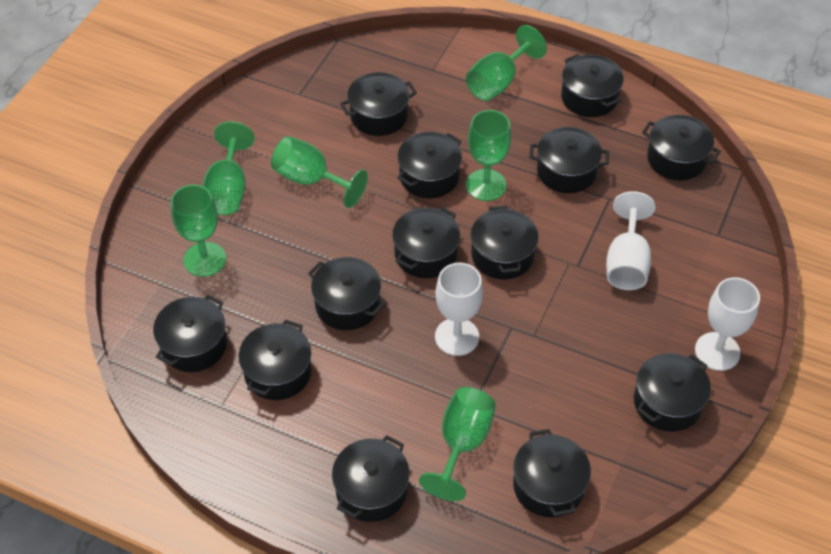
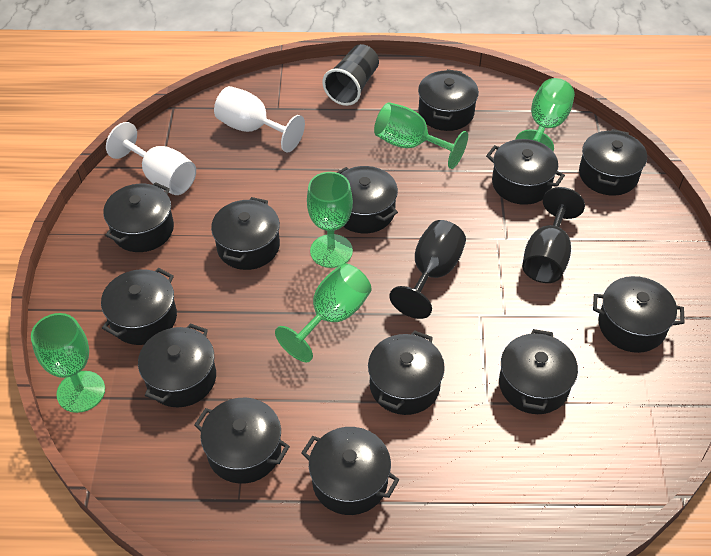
black cup: none = 0 -> [322,44,379,106] = 1
black goblet: none = 0 -> [389,220,466,319] [522,187,585,283] = 2
green goblet: [171,185,226,277] [202,121,255,215] [271,136,368,208] [419,387,496,501] [466,25,547,101] [466,110,511,201] = 6 -> [31,313,105,413] [275,263,371,362] [307,172,353,268] [374,102,468,169] [515,78,575,152] = 5
white goblet: [435,263,483,356] [606,191,656,290] [695,277,760,371] = 3 -> [106,122,196,195] [214,86,305,152] = 2

